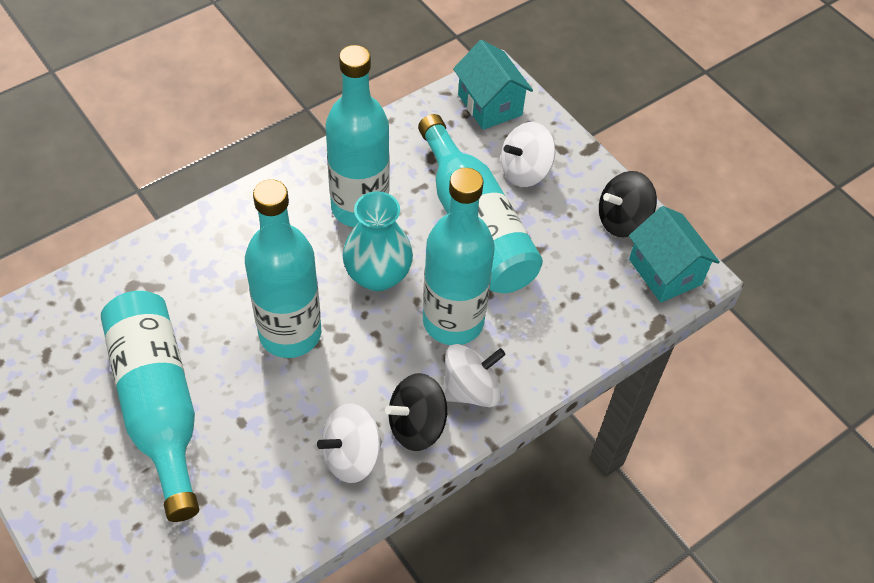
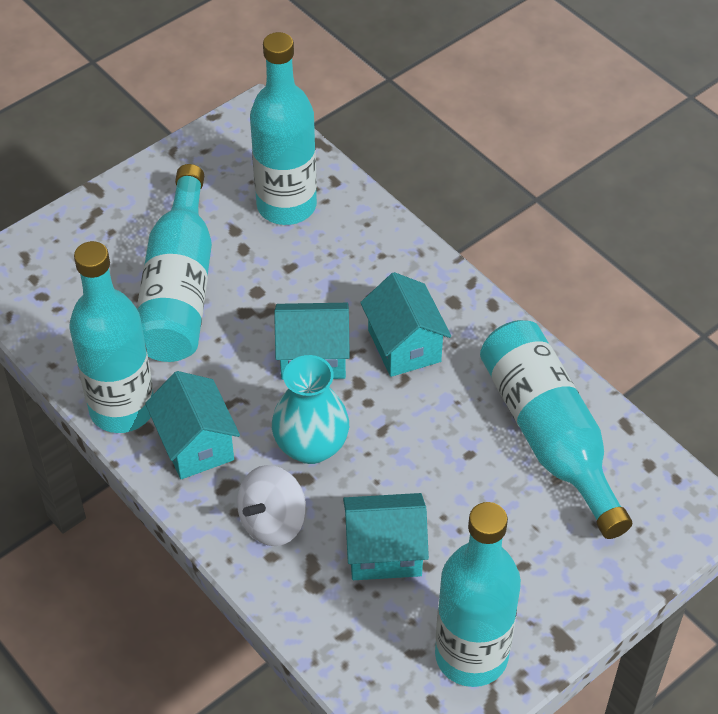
black spinning top: [385,373,448,451] [599,171,657,238] = 2 -> none = 0
turquoise house: [453,40,533,130] [629,206,720,303] = 2 -> [145,371,240,479] [274,303,350,380] [343,493,429,580] [360,272,451,377] = 4
white spinning top: [317,403,382,483] [443,344,506,407] [501,122,556,187] = 3 -> [237,465,306,546] = 1

